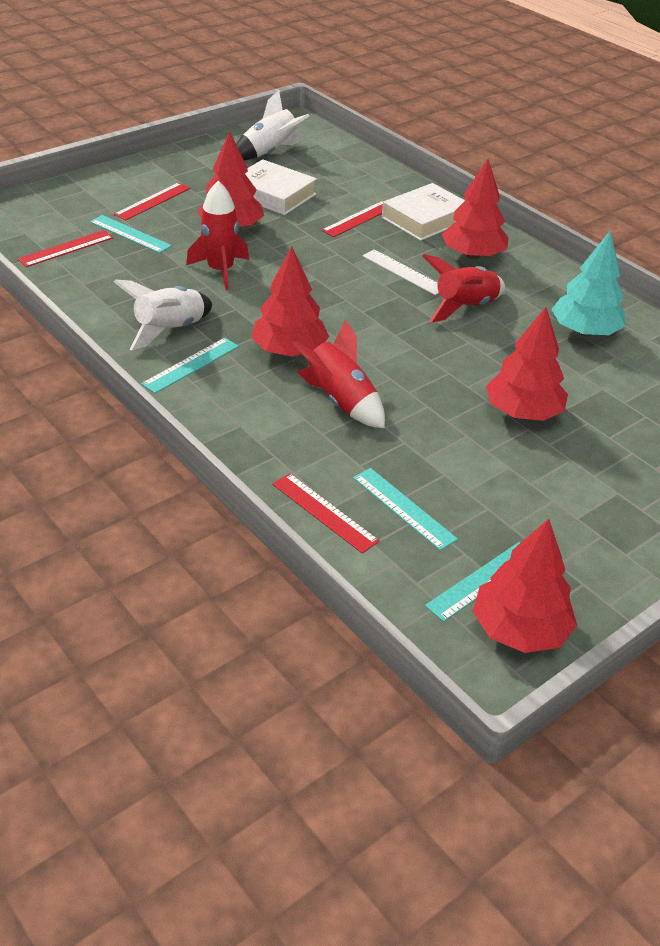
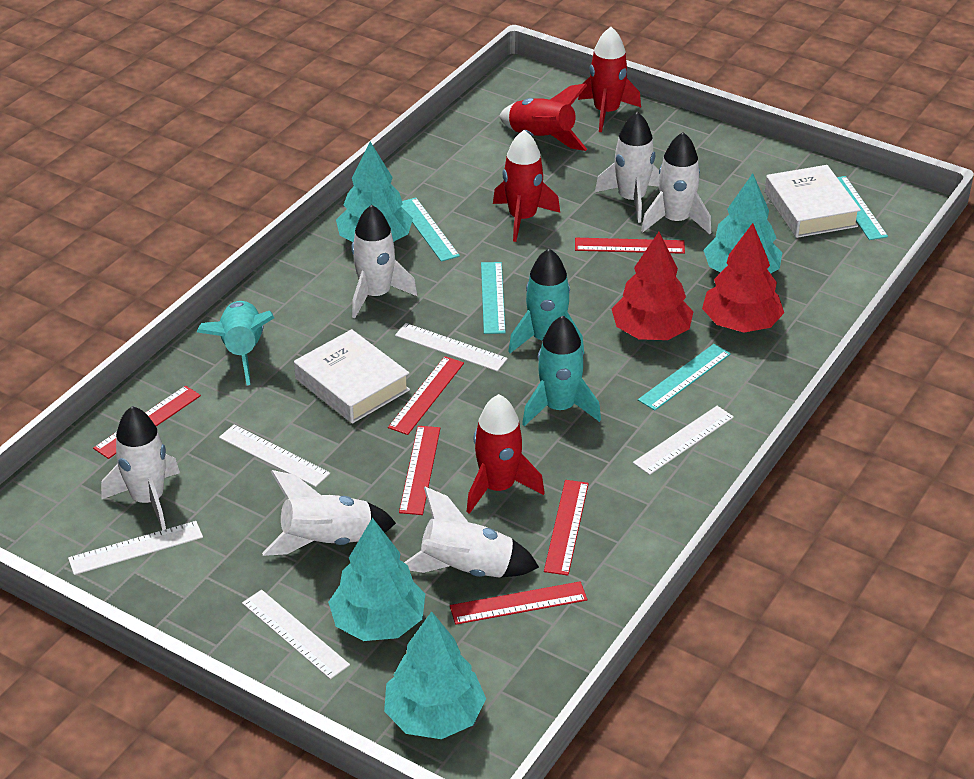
red rocket: [186,181,249,290] [292,319,385,428] [422,254,505,322] = 3 -> [467,394,545,514] [493,130,560,242] [499,83,587,151] [578,27,641,132] = 4
red ruler: [18,230,113,267] [114,183,190,220] [272,473,380,553] [322,201,383,237] = 4 -> [93,386,201,459] [388,356,464,435] [399,426,440,515] [450,581,587,625] [544,480,589,576] [575,238,685,254] = 6
red tree: [198,131,264,227] [251,247,329,356] [442,159,509,259] [473,519,577,653] [486,307,568,421] = 5 -> [612,232,694,340] [702,223,784,332] = 2
turquoise rocket: none = 0 -> [197,301,274,385] [508,248,584,354] [522,316,601,426] = 3
turquoise tree: [551,231,626,336] = 1 -> [328,518,425,641] [336,142,413,242] [384,611,486,739] [703,173,782,274] = 4
white rocket: [114,279,212,351] [236,90,310,160] = 2 -> [101,406,180,530] [262,470,396,556] [351,205,418,318] [404,487,539,578] [595,112,660,223] [641,132,711,234] = 6
white ruler: [362,249,439,295] = 1 -> [68,521,203,575] [219,425,330,487] [242,590,350,679] [395,323,508,371] [633,406,734,475] = 5

